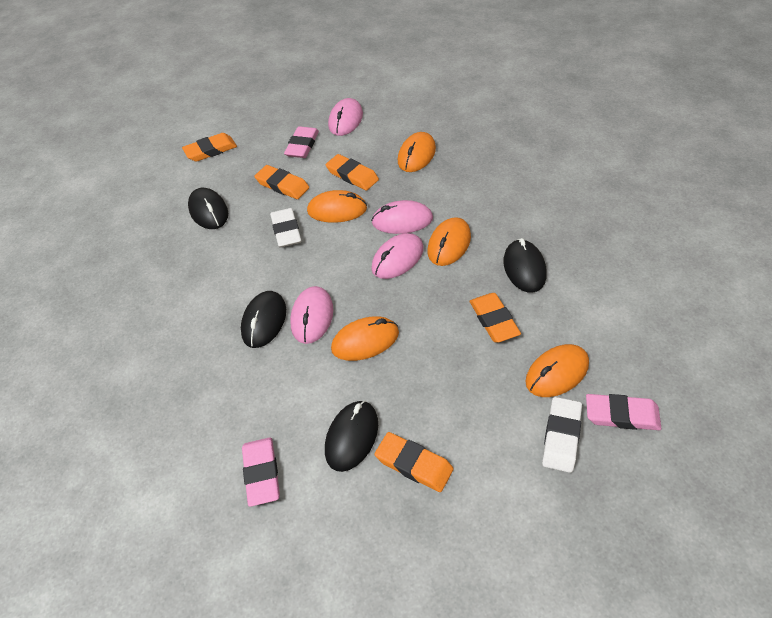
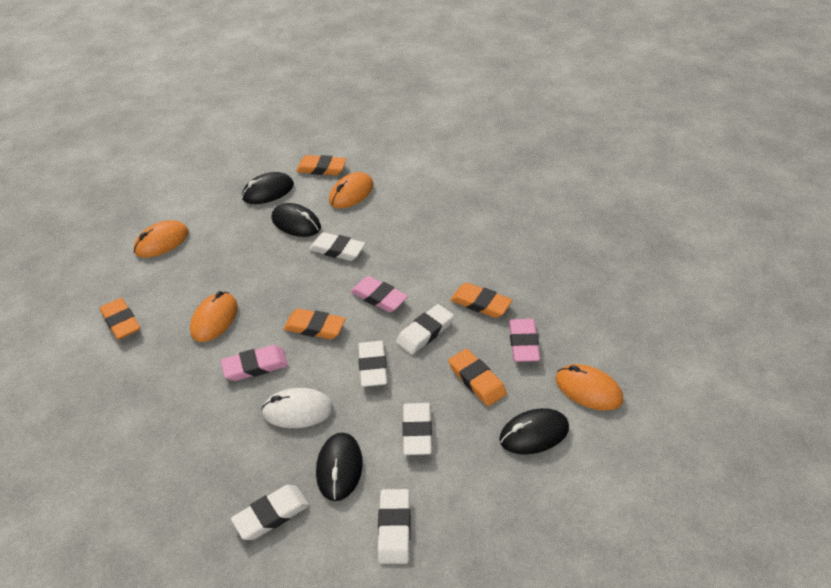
orange mouse: [307,190,367,223] [331,316,399,361] [398,132,436,172] [427,217,471,266] [525,344,589,397] = 5 -> [133,220,189,258] [190,291,238,342] [329,172,374,208] [556,364,623,411] = 4
pink mouse: [290,286,333,344] [328,98,363,136] [371,200,433,234] [371,233,424,279] = 4 -> none = 0
white eraser: [270,208,302,247] [542,397,582,473] = 2 -> [231,485,309,540] [309,232,365,261] [358,341,387,387] [378,489,411,564] [396,304,454,355] [402,403,432,455] = 6
white mouse: none = 0 -> [261,388,333,428] = 1

